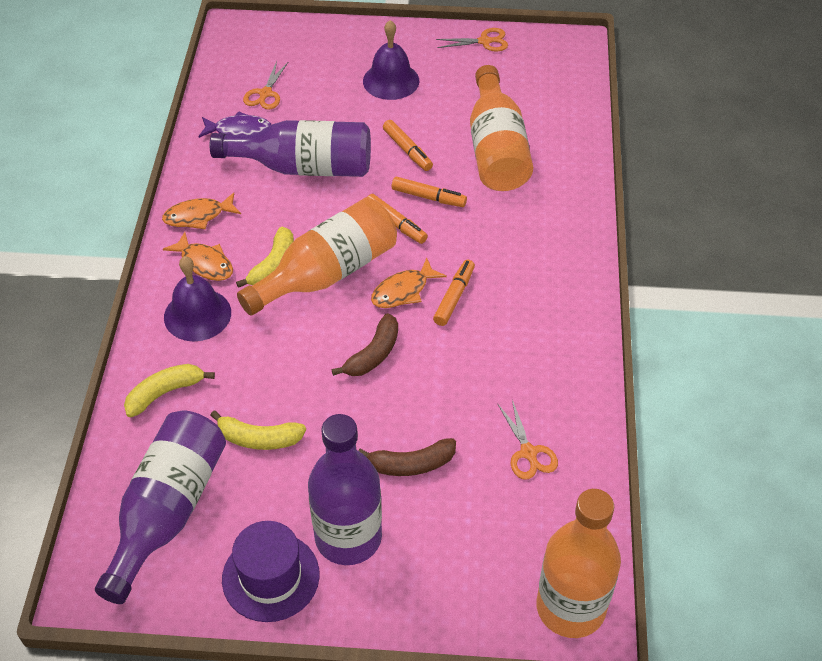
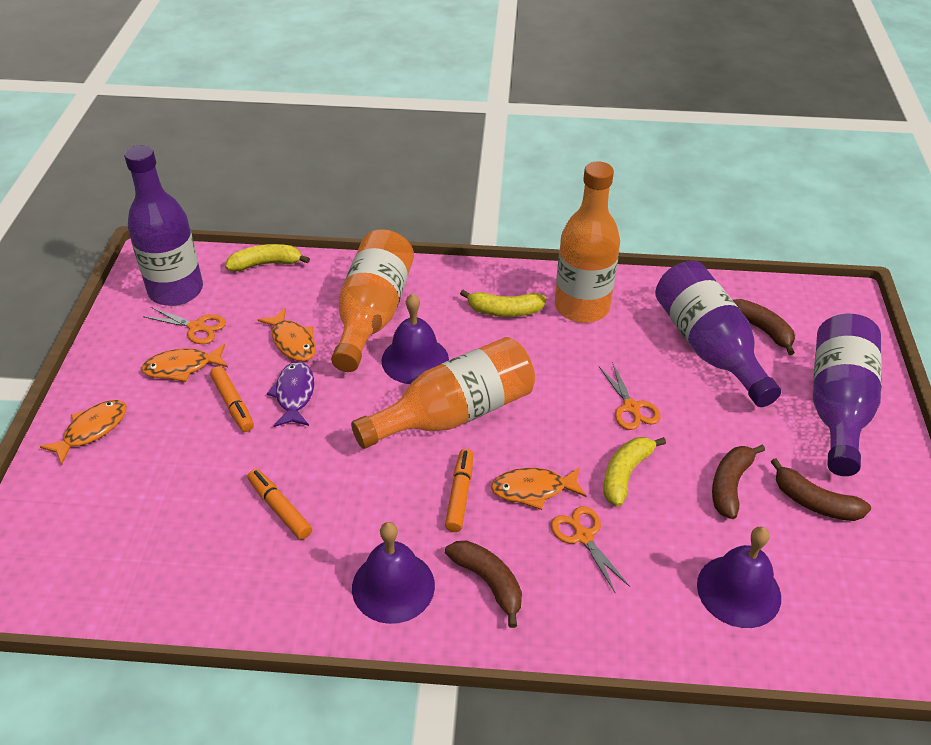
brown banana: [332,313,398,376] [358,438,456,476] = 2 -> [445,541,522,628] [712,445,765,519] [733,299,795,355] [771,458,871,521] = 4
orange fish: [162,193,241,229] [163,232,233,281] [371,258,447,308] = 3 -> [39,400,127,465] [141,344,228,382] [258,308,316,361] [491,467,587,510] = 4
orange marker: [367,194,428,244] [383,120,433,171] [392,177,467,207] [433,260,475,326] = 4 -> [210,366,254,432] [247,469,312,540] [445,449,473,532] = 3
purple bell: [164,256,231,341] [363,20,419,100] = 2 -> [352,522,435,624] [381,293,449,384] [697,527,781,628] = 3
purple hat: [222,521,320,622] = 1 -> none = 0

